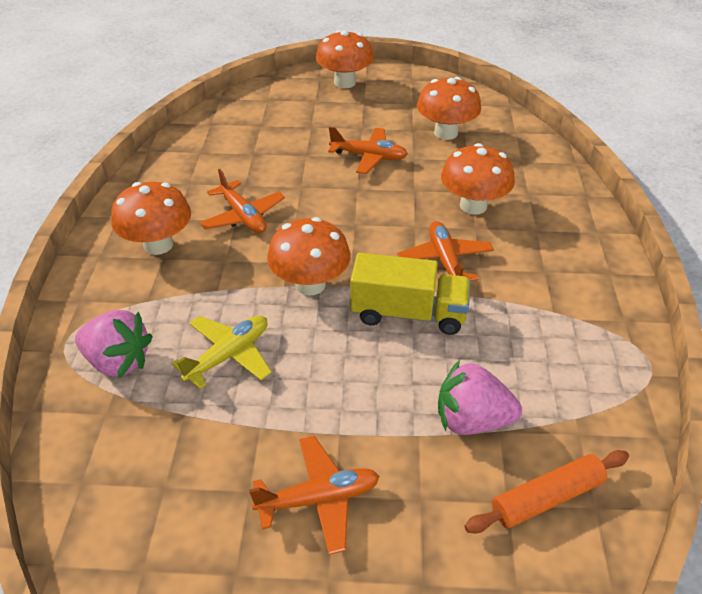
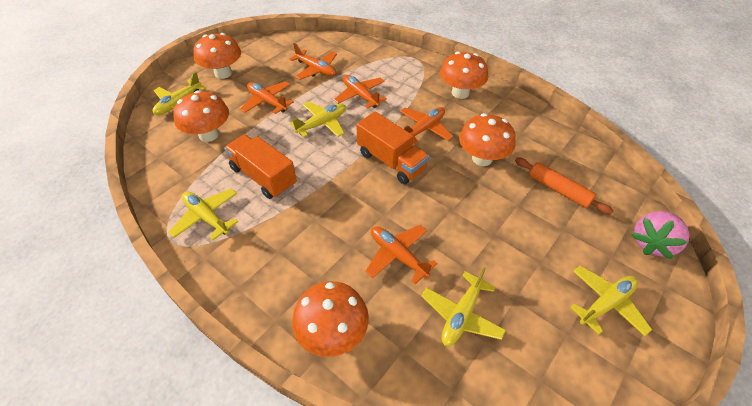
orange plane: [200,169,285,233] [249,436,380,555] [328,127,408,174] [397,221,494,281] = 4 -> [240,81,294,114] [289,43,337,80] [334,75,387,108] [365,225,438,284] [400,107,453,144] = 5
orange truck: none = 0 -> [224,134,297,199] [356,111,429,184] = 2
pink strawberry: [75,310,153,378] [438,360,522,435] = 2 -> [631,211,689,259] = 1
yellow plane: [171,316,272,389] = 1 -> [153,72,206,115] [169,188,238,240] [290,101,346,137] [421,267,506,346] [570,266,652,336] = 5
yellow truck: [351,253,471,335] = 1 -> none = 0

